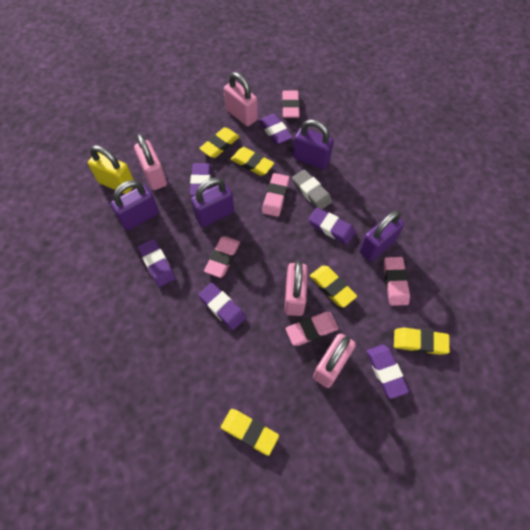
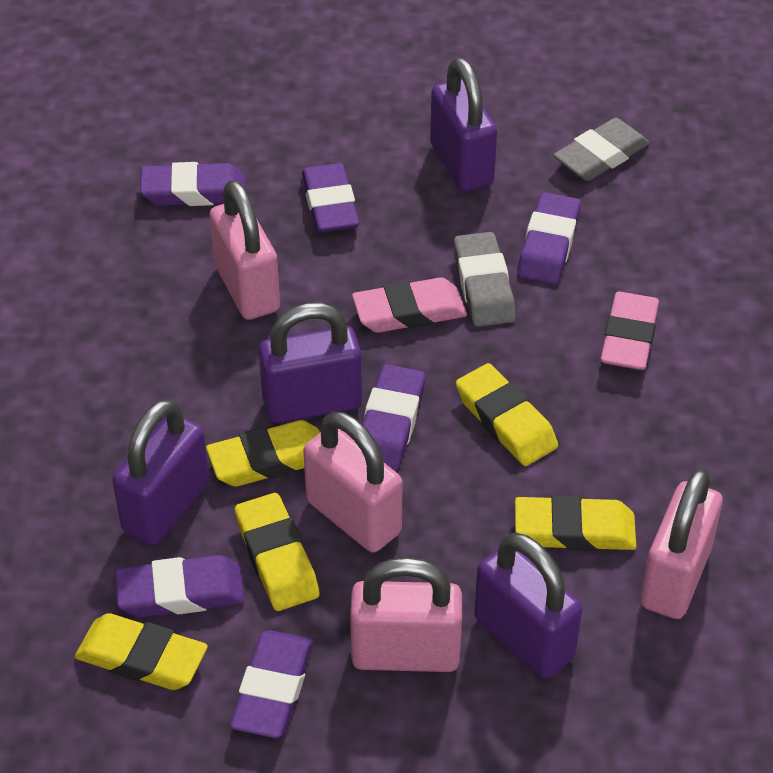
grey eraser: [292,169,332,210] = 1 -> [454,232,516,327] [553,118,649,181] = 2
pink eraser: [204,236,240,278] [262,173,289,217] [282,90,300,118] [285,312,339,346] [383,257,410,306] = 5 -> [352,277,467,333] [601,292,659,370] = 2
yellow padlock: [88,145,134,194] = 1 -> none = 0

